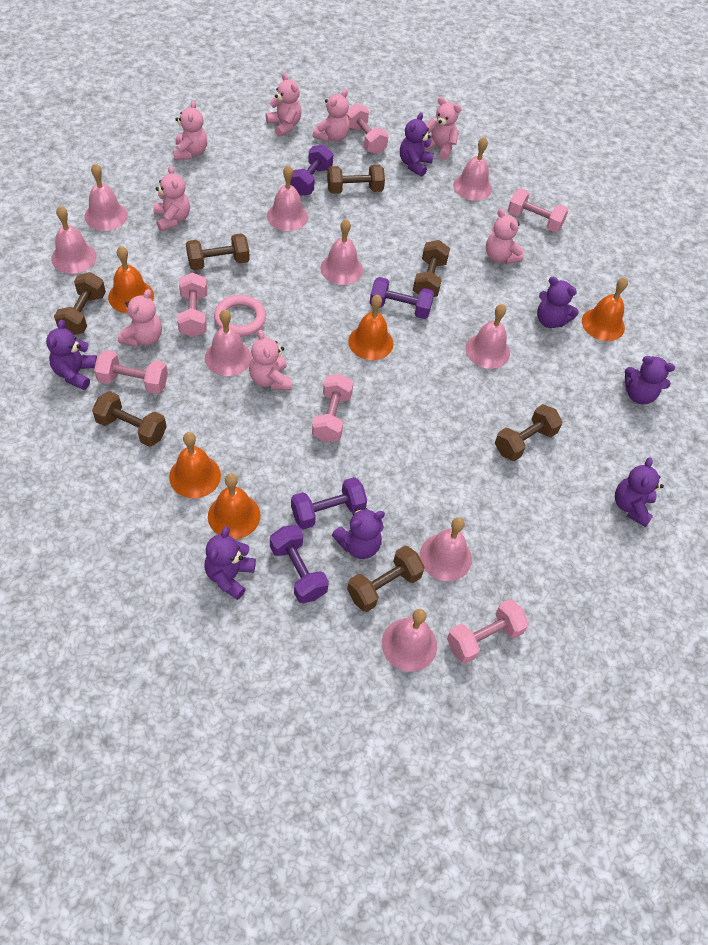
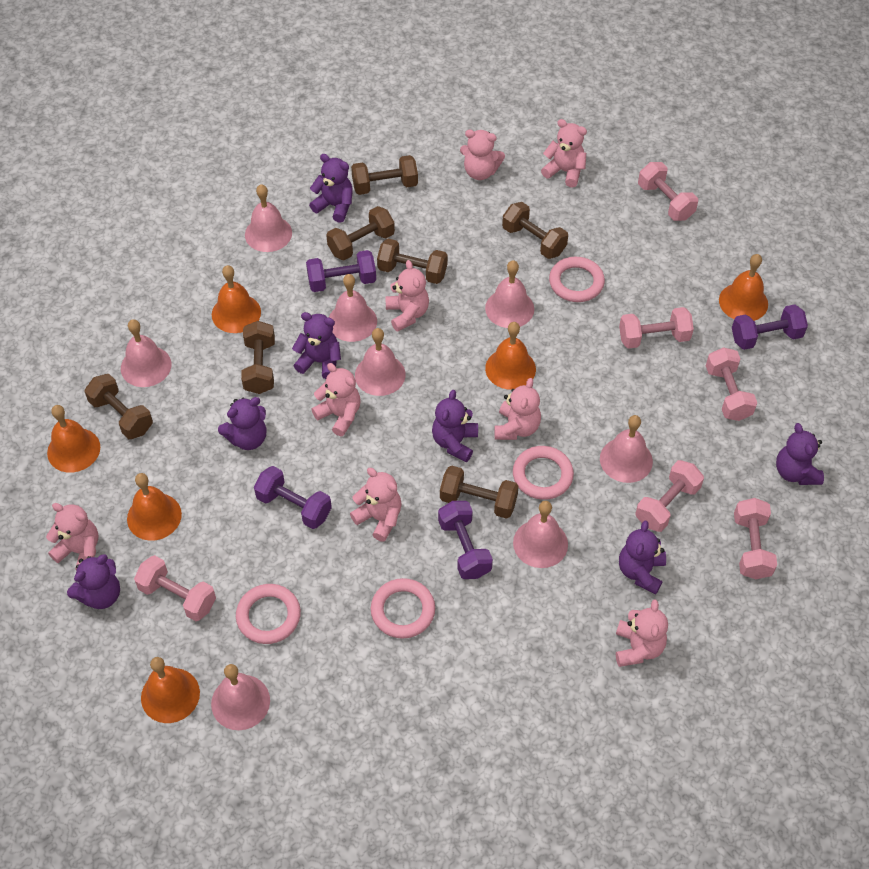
orange bell: [108,246,154,313] [169,432,221,498] [208,473,260,539] [348,295,393,360] [582,277,628,341] = 5 -> [47,405,100,473] [127,473,182,541] [141,657,200,723] [212,265,261,333] [485,322,536,390] [719,254,768,321] = 6
pink bell: [51,206,96,274] [84,164,128,231] [205,310,252,376] [267,165,308,231] [321,219,363,285] [382,609,437,672] [420,517,472,581] [453,137,492,201] [466,304,510,369] = 9 -> [121,319,171,387] [211,664,270,730] [245,184,292,252] [329,274,377,342] [355,328,406,396] [485,260,534,328] [513,501,568,568] [600,415,653,483] = 8
pink ring: [214,295,266,337] = 1 -> [236,584,301,644] [371,578,435,639] [513,446,574,500] [549,257,605,302] = 4

